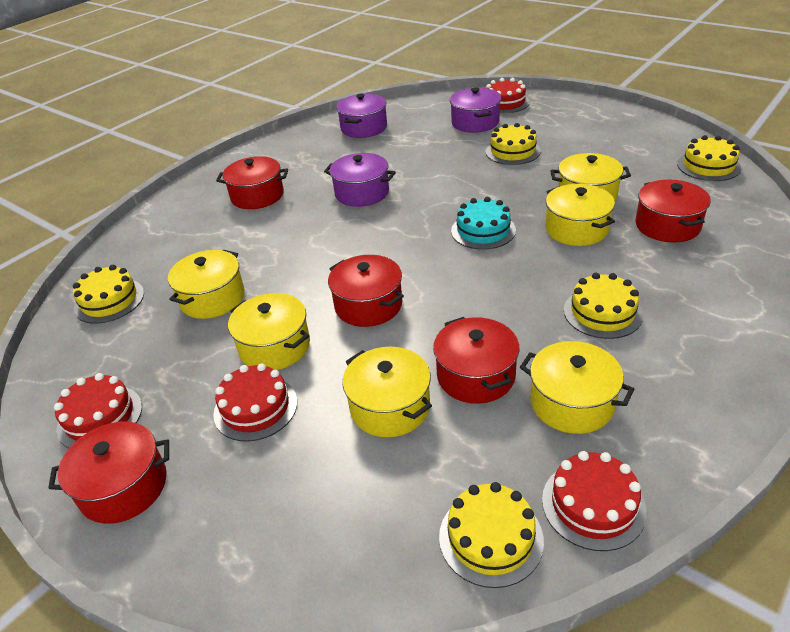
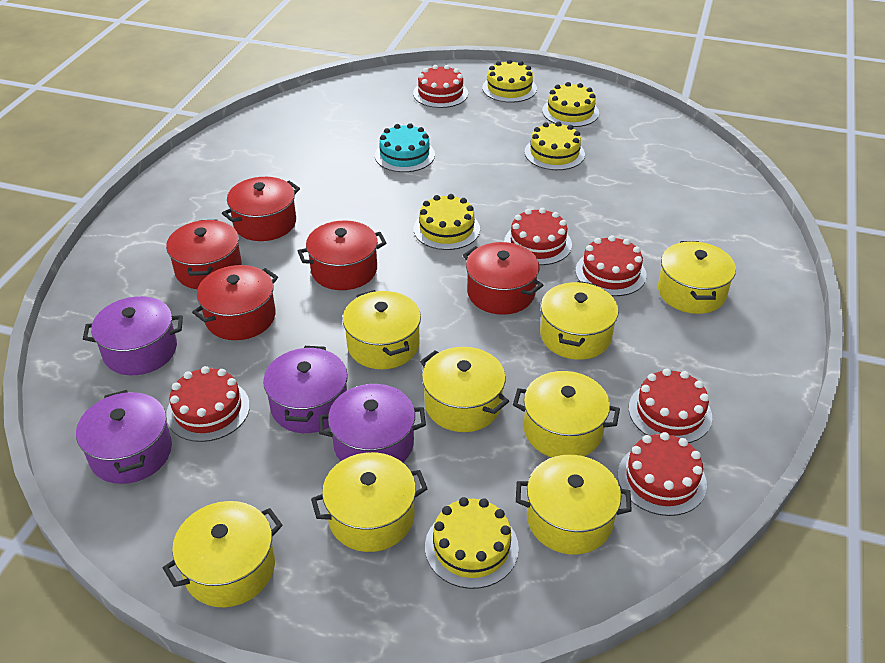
purple pot: [324,153,396,207] [336,94,387,138] [450,87,501,133] = 3 -> [76,390,172,484] [83,296,183,375] [263,346,348,433] [319,384,426,462] = 4
red cake: [54,373,142,448] [213,363,297,442] [486,78,530,113] [542,451,647,551] = 4 -> [166,366,250,442] [413,65,468,108] [504,208,572,265] [575,235,647,296] [618,432,707,516] [629,368,712,443] = 6
yellow pot: [168,250,245,319] [228,293,310,370] [342,347,432,437] [520,341,634,434] [545,184,615,246] [550,153,631,201] = 6 -> [163,501,283,607] [311,452,428,552] [343,290,421,369] [420,347,509,432] [513,371,620,457] [516,455,632,554] [540,281,619,360] [658,241,736,314] = 8

